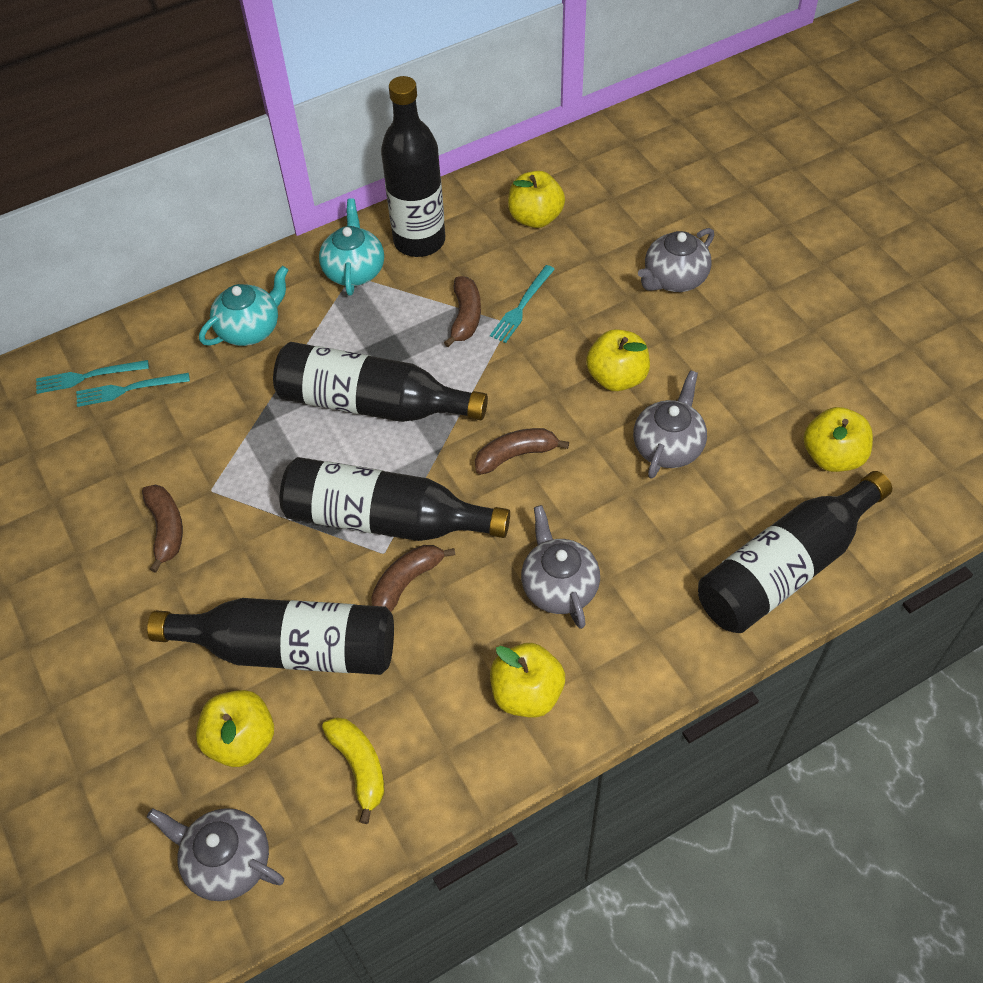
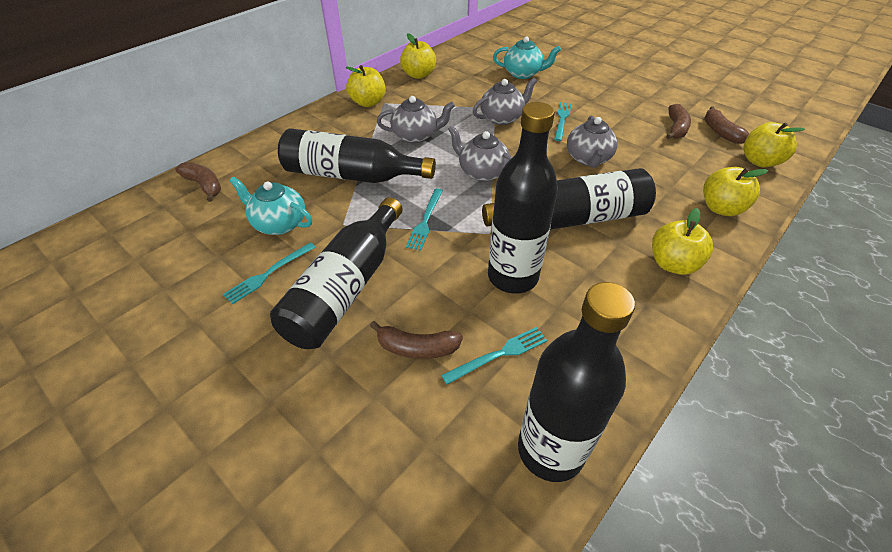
turquoise fork: [36,360,149,394] [76,373,190,407] [490,265,555,343] = 3 -> [223,242,316,305] [406,188,443,251] [441,327,547,385] [554,102,572,141] = 4
yellow banana: [322,717,384,824] = 1 -> none = 0

